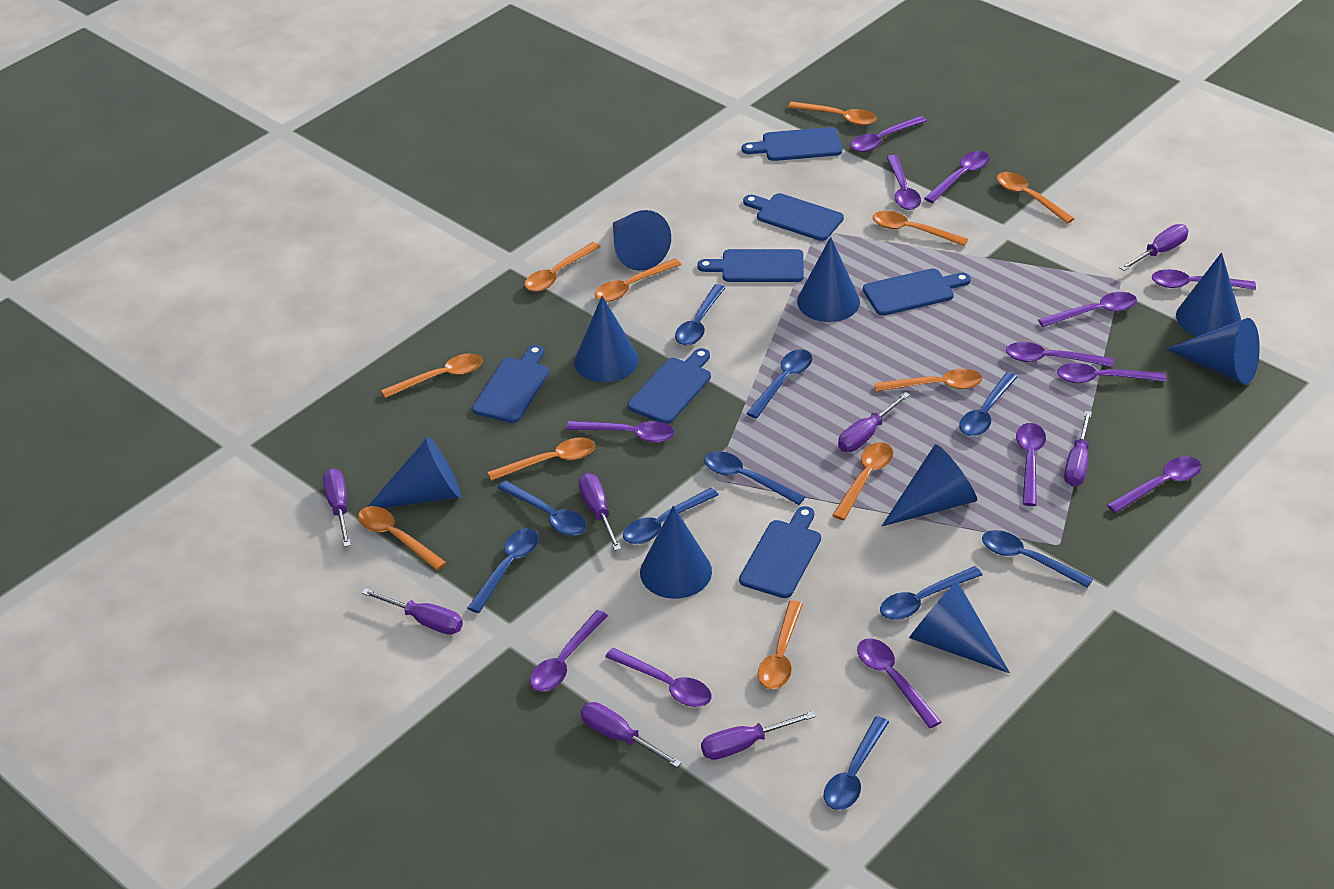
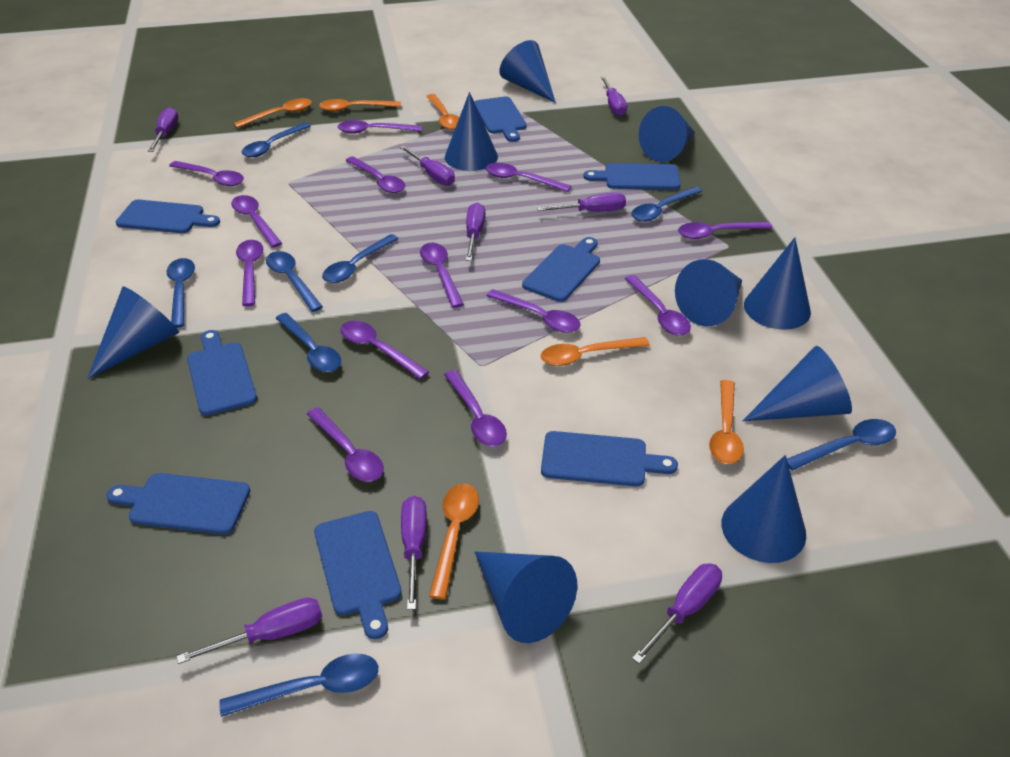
blue cutting board: [472,345,549,423] [628,348,711,424] [697,249,804,282] [739,506,821,598] [742,127,842,161] [743,193,844,241] [863,268,971,316] = 7 -> [106,473,250,534] [116,200,220,233] [187,330,257,416] [314,511,402,639] [474,97,527,142] [522,237,600,302] [541,431,678,487] [583,163,681,190] = 8
blue spoon: [467,528,539,613] [498,480,587,536] [623,488,719,544] [675,284,726,346] [704,451,805,505] [746,349,812,418] [824,716,889,810] [880,566,982,620] [959,372,1017,436] [982,530,1093,588] = 10 -> [166,258,195,328] [219,653,378,717] [242,123,311,157] [266,251,323,312] [276,313,341,372] [322,234,399,283] [631,187,702,222] [787,419,896,471] = 8
orange spoon: [358,506,447,571] [381,353,483,398] [488,438,595,481] [524,242,600,292] [595,258,681,302] [758,600,803,689] [788,101,877,125] [832,442,893,520] [873,211,968,246] [874,369,982,392] [997,172,1075,224] = 11 -> [234,98,312,128] [319,99,401,112] [426,94,459,130] [429,484,479,600] [541,337,650,366] [709,380,744,464] = 6

